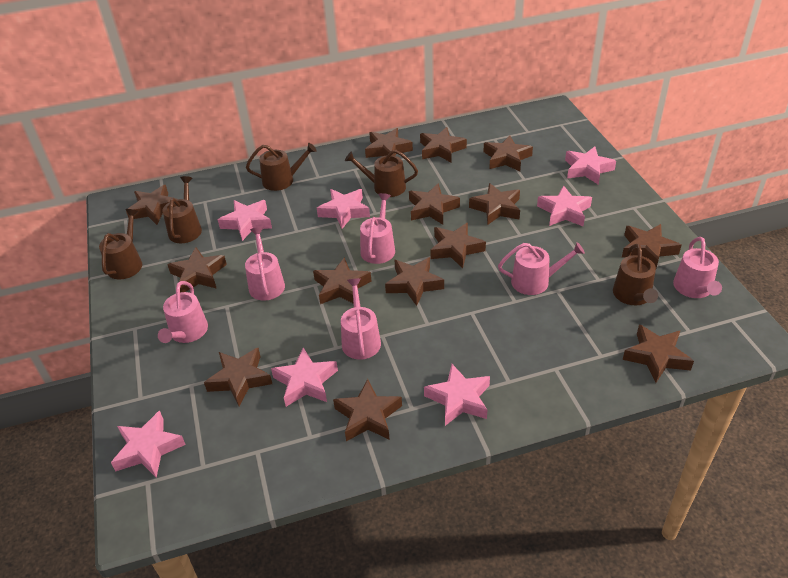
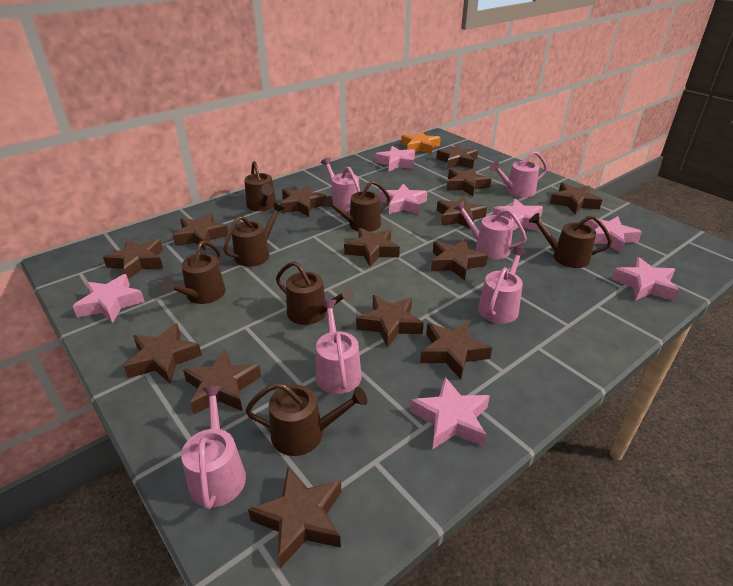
brown watering can: [99,209,142,279] [162,176,202,243] [246,143,317,191] [345,150,418,197] [613,244,658,305] = 5 -> [161,241,226,304] [223,203,284,267] [244,161,276,211] [245,382,368,456] [276,261,354,325] [324,181,390,232] [529,213,612,268] = 7
orange star: none = 0 -> [401,131,441,154] = 1

